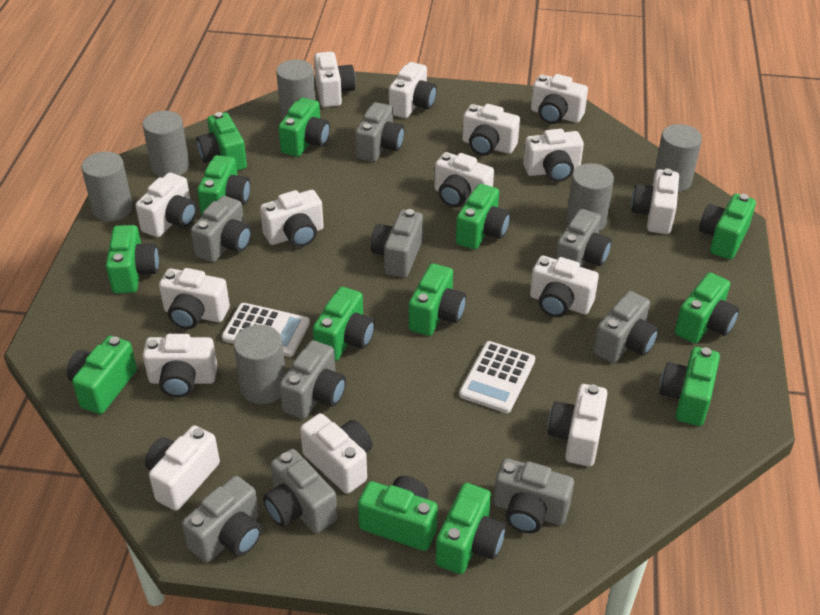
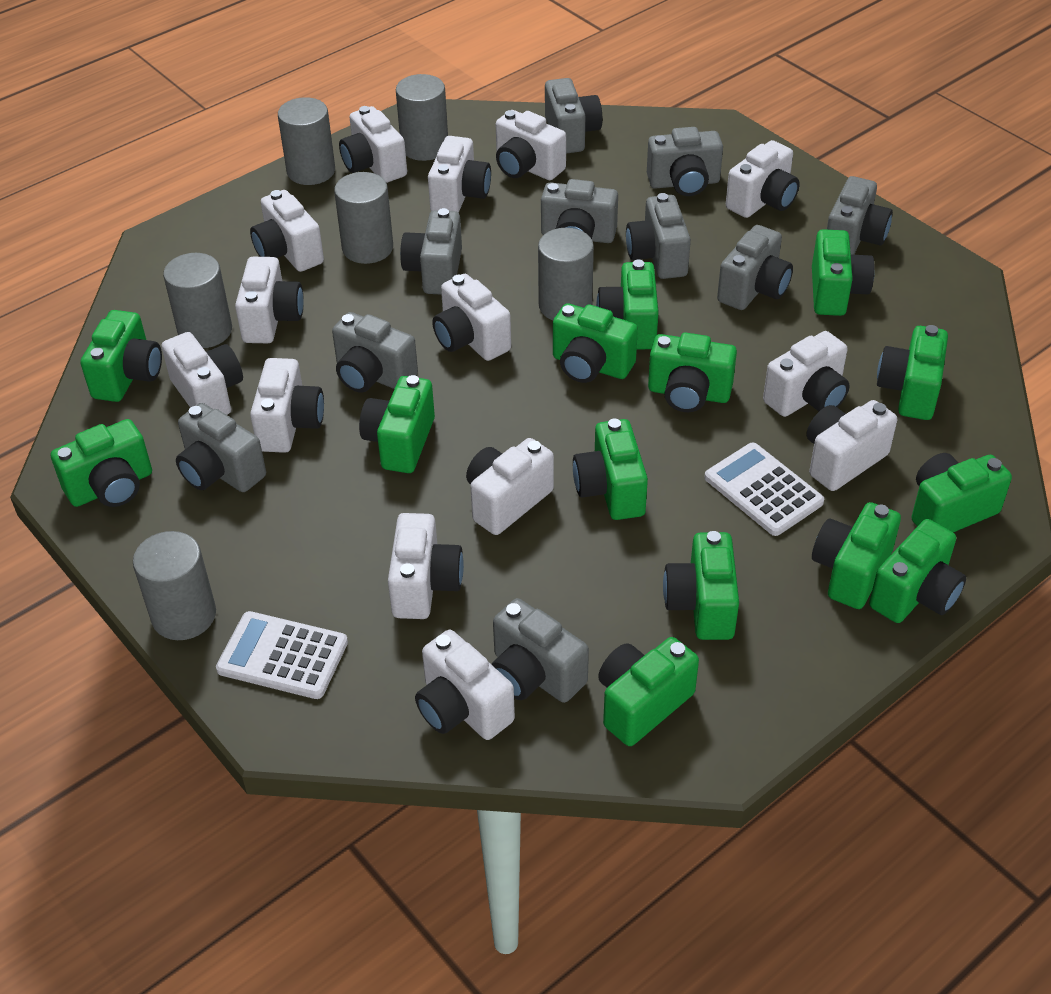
green camera: [67,336,137,414] [106,225,159,294] [196,112,247,171] [197,155,250,216] [278,98,330,157] [313,287,375,361] [358,476,438,551] [409,263,466,336] [436,483,506,574] [456,184,510,249] [659,347,720,426] [675,273,739,343] [699,194,756,260] = 13 -> [51,419,152,507] [80,310,162,402] [359,375,435,473] [553,303,638,383] [573,418,648,520] [596,260,659,349] [598,637,699,746] [648,332,737,412] [663,531,739,640] [812,229,875,316] [812,502,901,609] [869,519,966,623] [877,325,948,420] [912,453,1012,532] = 14
grey camera: [182,476,262,562] [191,196,252,262] [263,449,338,533] [279,340,346,419] [355,102,405,162] [370,209,423,278] [494,458,574,533] [555,209,612,267] [593,291,659,363] = 9 -> [176,403,266,492] [332,312,418,393] [400,208,462,294] [491,598,589,703] [541,179,618,243] [545,78,602,153] [626,193,691,279] [647,127,723,196] [717,225,793,310] [827,176,893,255] = 10
white camera: [135,173,197,237] [143,334,217,397] [145,425,220,511] [159,268,230,329] [260,190,324,247] [300,413,372,494] [314,52,356,107] [389,62,437,118] [434,152,494,207] [462,104,520,156] [523,129,584,182] [530,256,599,317] [531,74,588,124] [548,384,608,466] [631,168,679,234] = 15 -> [161,332,243,415] [235,257,304,343] [250,190,324,272] [250,358,324,453] [339,106,407,183] [388,513,464,619] [415,630,515,740] [428,136,491,213] [432,274,511,361] [466,438,554,535] [496,110,566,180] [726,140,800,218] [763,331,850,417] [806,400,897,491] = 14

